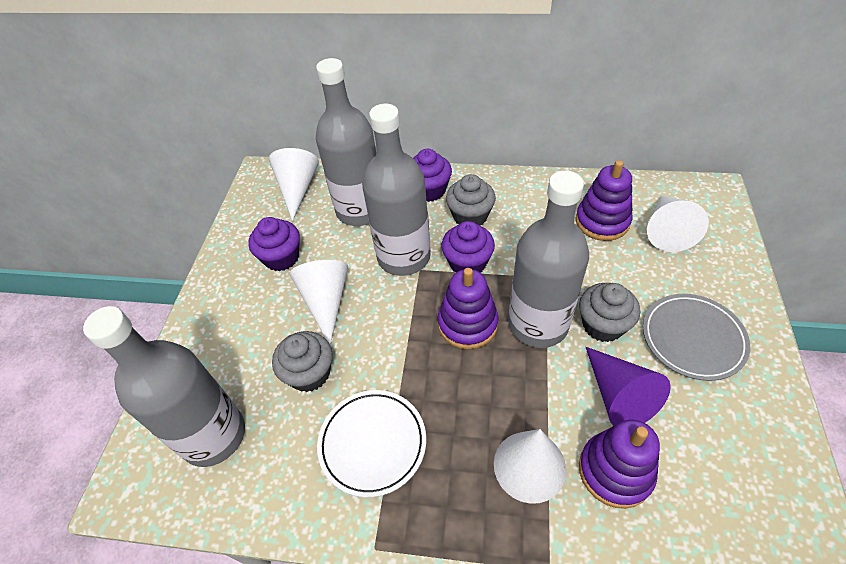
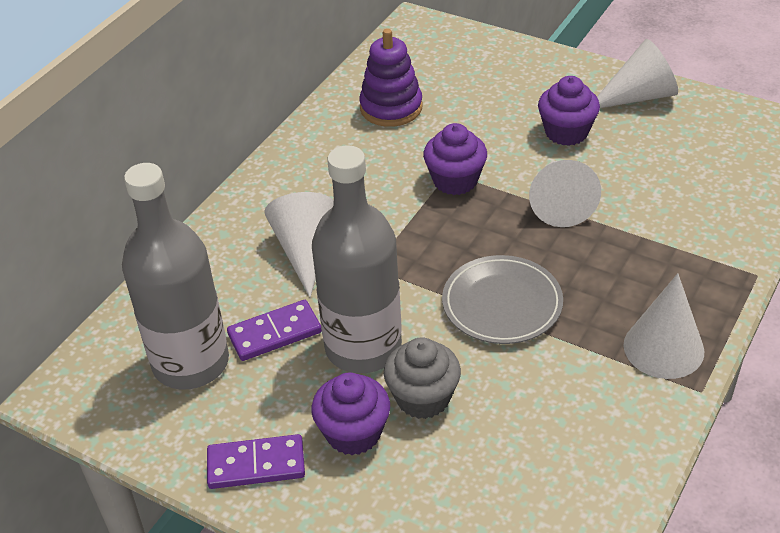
grey bottle: [83,306,245,467] [316,58,376,226] [362,104,431,276] [508,171,589,348] = 4 -> [122,163,229,390] [312,145,402,373] = 2
grey cupcake: [272,331,332,392] [446,174,496,226] [579,283,640,342] = 3 -> [384,337,461,419] = 1
purple cone: [586,347,671,426] = 1 -> none = 0
purple domino: none = 0 -> [207,434,305,489] [227,300,322,361] = 2
purple stacking toy: [438,268,498,349] [576,160,632,241] [579,420,660,509] = 3 -> [359,29,422,127] = 1
white plate: [317,390,426,497] = 1 -> none = 0

